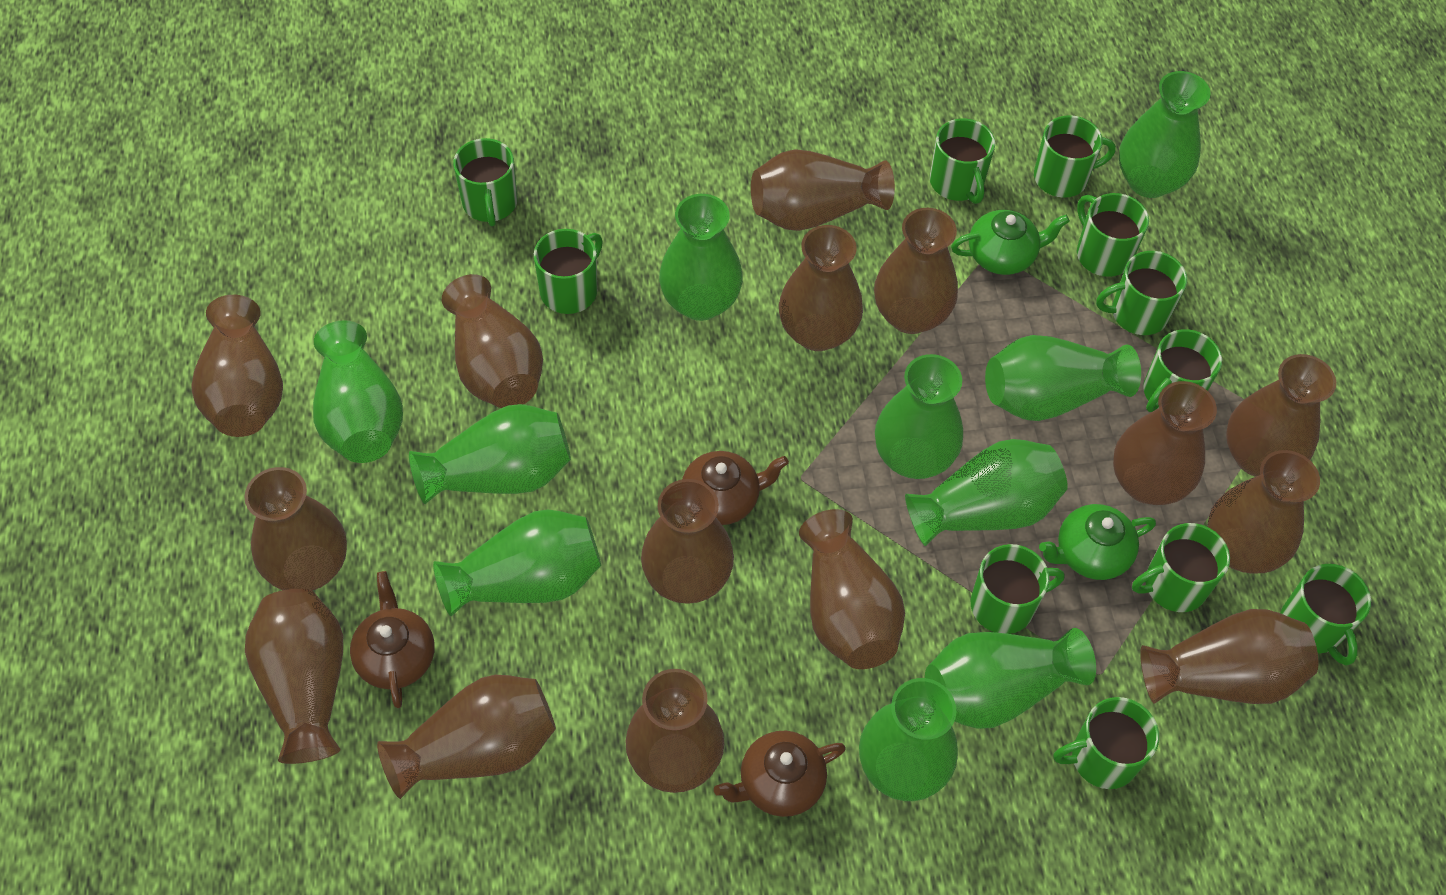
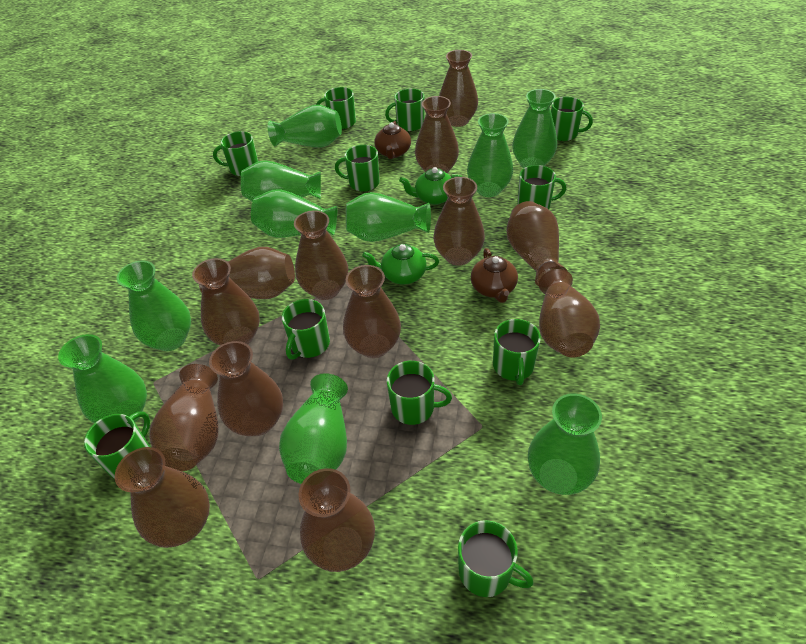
brown teapot: [350,571,435,708] [682,451,789,525] [714,731,846,817] = 3 -> [375,121,411,159] [471,248,518,303] = 2
brown vase: [191,295,283,437] [244,467,347,591] [245,589,343,764] [377,675,556,799] [442,274,543,408] [625,669,724,793] [641,479,734,604] [751,149,895,231] [779,225,863,351] [799,509,905,669] [874,208,958,334] [1113,381,1217,505] [1140,609,1319,704] [1207,450,1320,574] [1226,354,1336,477] = 15 -> [115,447,210,548] [149,364,218,471] [192,258,260,346] [199,247,295,299] [209,341,283,436] [294,210,348,300] [299,468,375,572] [343,265,401,358] [415,96,459,174] [433,177,485,266] [439,50,478,127] [506,201,567,286] [539,269,600,357] = 13

